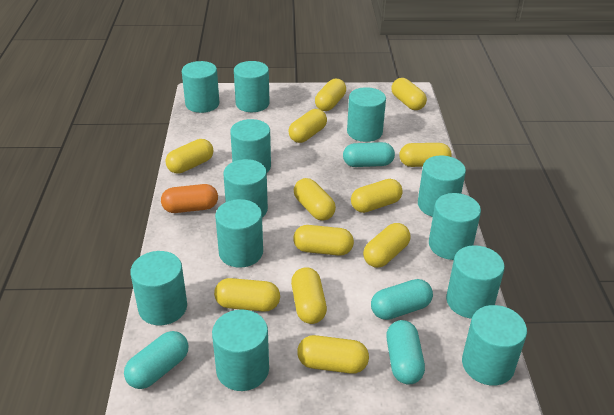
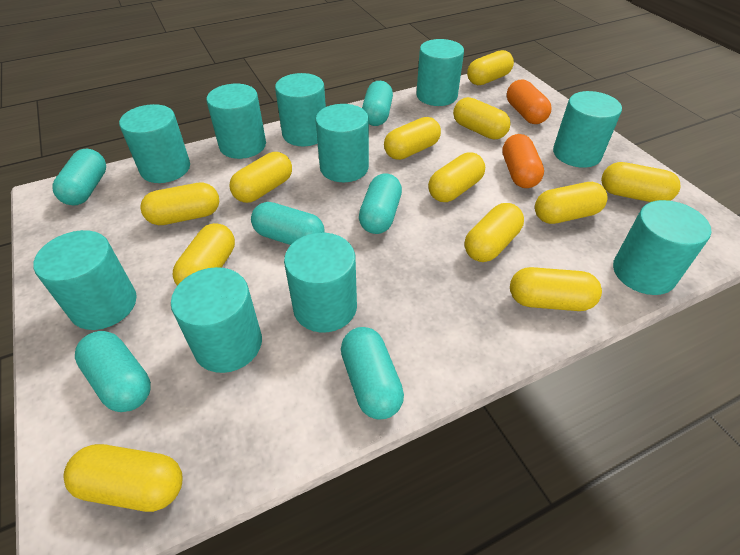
orange capsule: [161,184,218,213] = 1 -> [502,134,544,188] [507,80,551,124] = 2
turquoise capsule: [124,331,188,389] [343,142,395,167] [371,279,433,320] [386,320,425,385] = 4 -> [52,149,106,205] [75,331,151,412] [251,202,324,245] [341,327,404,420] [359,173,402,234] [362,81,393,126] = 6
turquoise cylinder: [130,251,187,325] [182,61,219,113] [212,309,269,391] [215,199,263,268] [223,159,268,218] [230,119,271,172] [234,61,270,112] [347,87,386,142] [418,155,466,217] [429,193,481,260] [446,245,505,319] [462,305,527,386] = 12 -> [33,230,137,330] [119,104,190,183] [171,267,262,373] [206,84,266,159] [275,73,326,146] [284,233,357,333] [315,104,369,182] [416,39,464,106] [553,91,622,168] [613,200,711,295] = 10

